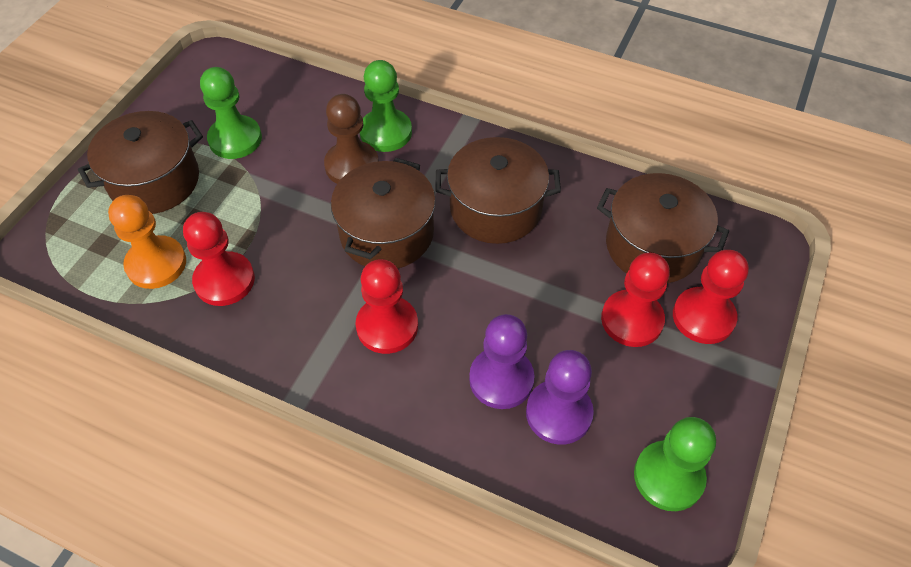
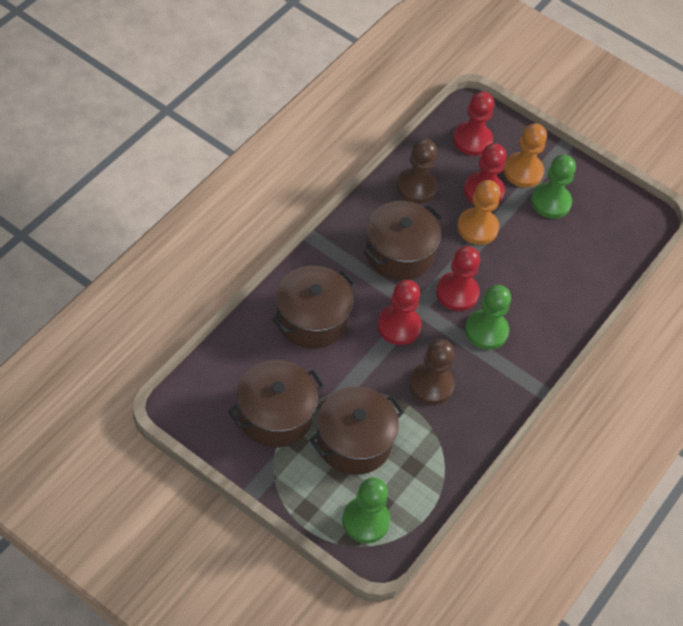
brown pawn: [324,94,379,184] = 1 -> [396,139,438,203] [409,339,455,405] = 2
orange pawn: [108,195,186,289] = 1 -> [457,180,501,245] [504,123,547,188] = 2
purple pawn: [469,314,535,409] [526,350,594,445] = 2 -> none = 0

